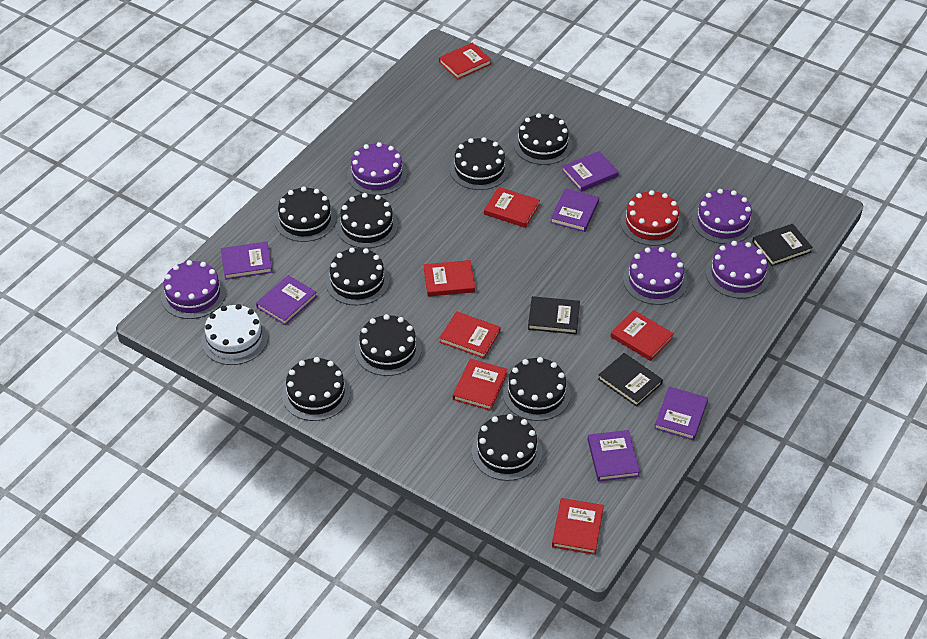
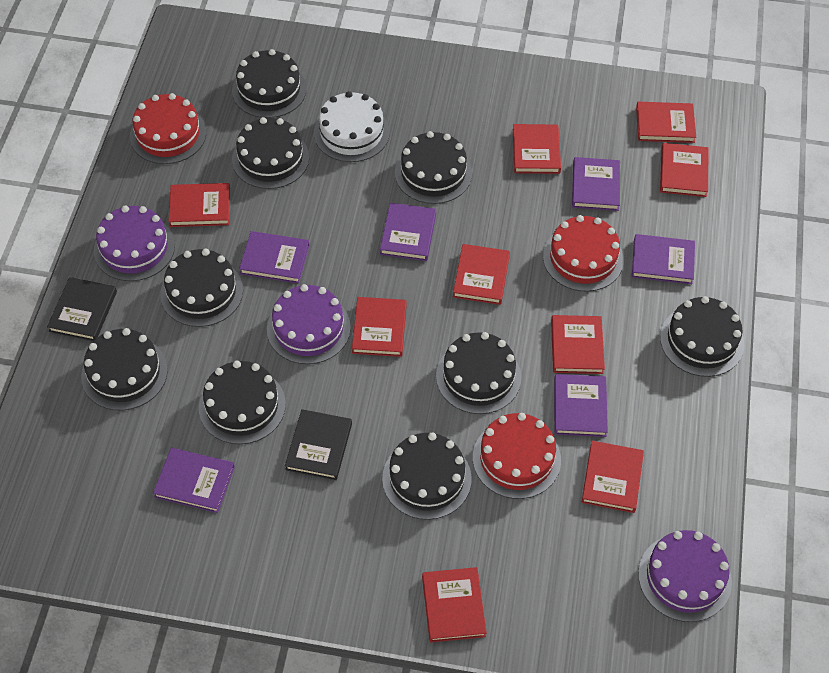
black book: [528,296,580,334] [598,353,663,407] [752,224,813,266] = 3 -> [47,277,117,341] [285,409,352,480] = 2
purple cake: [161,260,226,319] [347,142,407,195] [623,247,688,305] [692,189,754,244] [706,241,770,299] = 5 -> [94,205,175,281] [267,284,351,364] [638,530,732,622] = 3
red book: [424,260,475,297] [439,43,491,79] [440,311,500,358] [453,359,508,411] [484,187,540,228] [552,498,604,555] [610,310,674,361] = 7 -> [168,183,230,227] [352,297,407,357] [422,567,487,642] [453,244,510,305] [513,124,561,174] [551,315,605,374] [582,441,644,513] [636,102,696,143] [660,143,709,197] = 9
red cake: [621,190,683,246] = 1 -> [130,93,206,164] [473,413,561,499] [543,215,624,292] = 3

